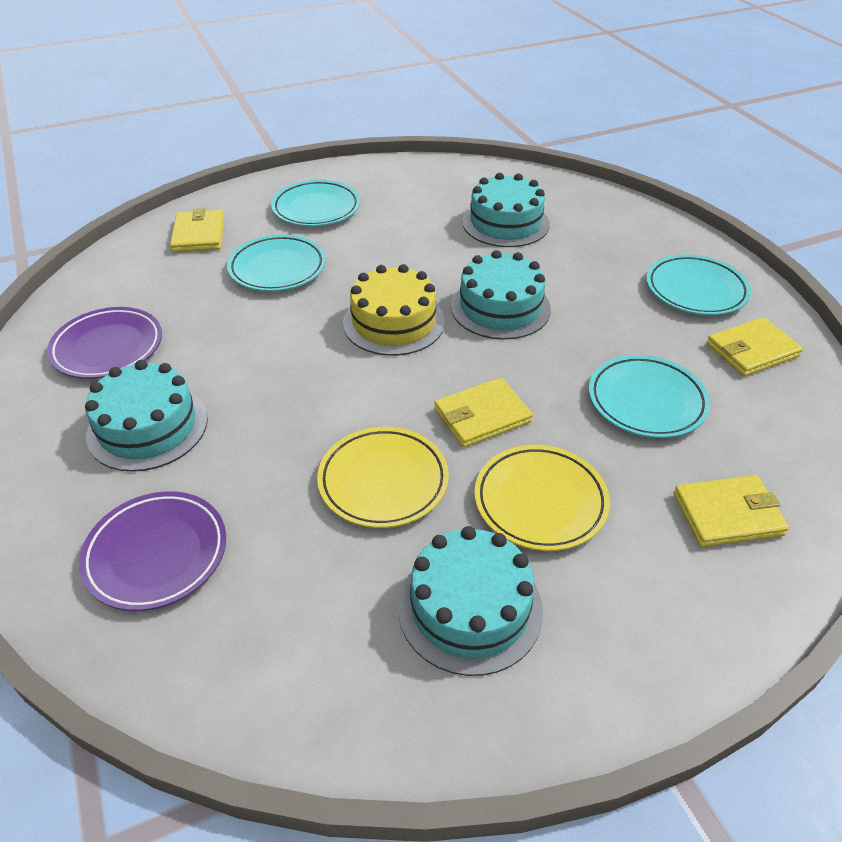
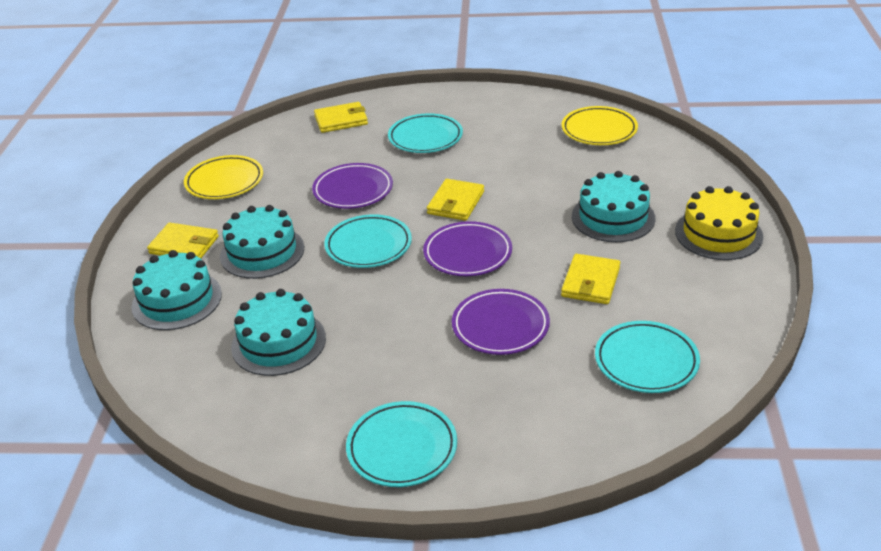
purple plate: [47,307,162,379] [79,491,226,611] = 2 -> [312,163,393,209] [423,221,512,276] [452,289,550,355] = 3

